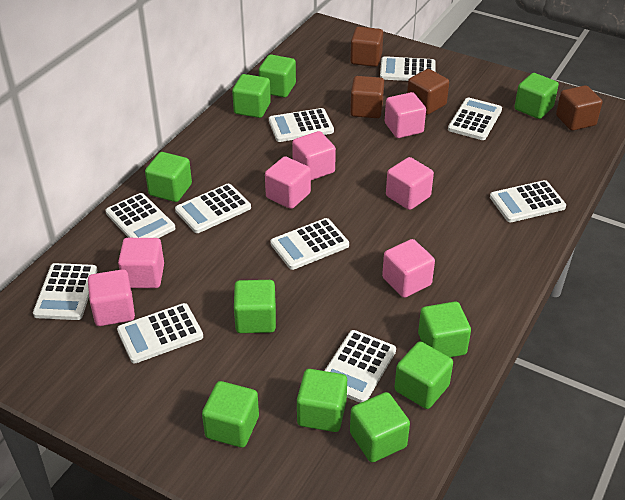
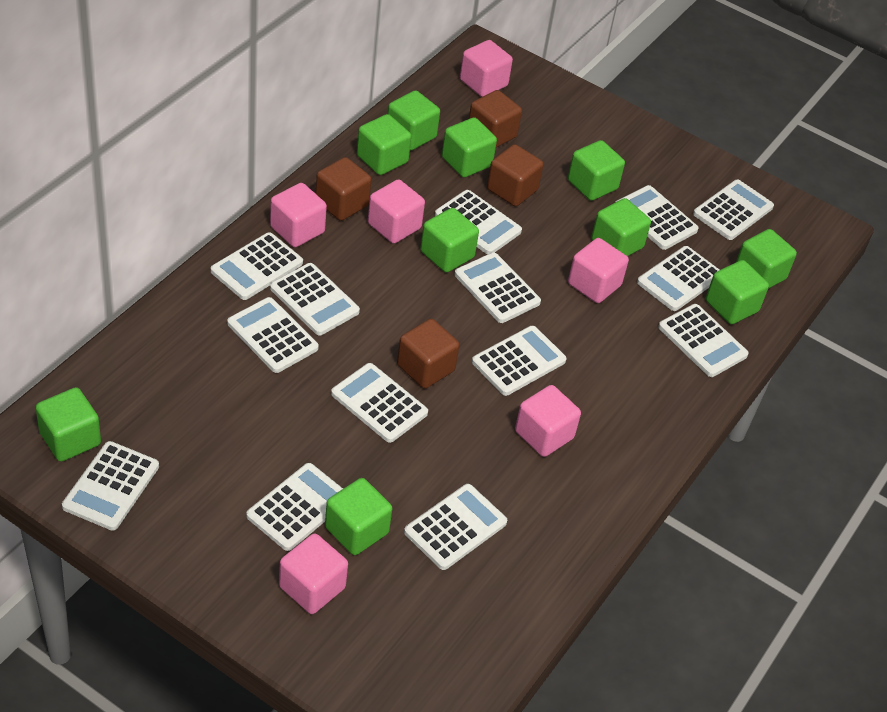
pink cube: [88,269,135,326] [118,238,164,288] [265,156,311,209] [292,131,336,180] [382,239,435,298] [385,92,426,138] [386,157,434,210] = 7 -> [270,183,327,247] [279,534,348,614] [368,179,425,244] [460,40,513,97] [515,385,581,457] [568,238,629,303] = 6
white calculator: [33,263,98,320] [105,193,175,238] [117,303,203,363] [175,184,251,233] [269,108,334,142] [270,218,349,270] [324,330,396,403] [380,56,436,81] [448,97,502,140] [490,180,566,222] = 10 -> [62,441,159,531] [211,232,303,300] [227,297,319,373] [246,463,343,551] [270,263,360,335] [331,363,428,443] [404,484,507,570] [435,190,522,255] [455,253,541,323] [472,326,567,396] [616,185,699,250] [637,246,719,311] [658,304,748,377] [693,180,774,240] = 14

